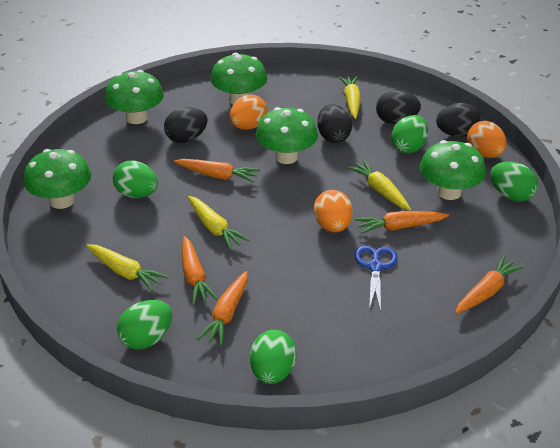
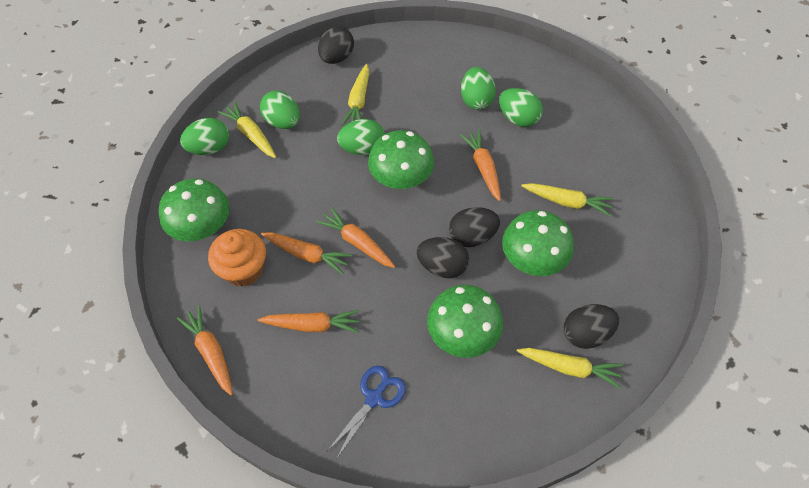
green mushroom: [24,149,91,209] [105,70,164,124] [211,53,267,104] [256,107,318,164] [419,140,486,200] = 5 -> [159,178,229,241] [368,130,434,189] [427,285,503,358] [502,210,574,276] = 4
orange cupcake: none = 0 -> [208,229,266,287] = 1
orange egg: [230,94,267,130] [314,190,353,232] [467,121,507,158] = 3 -> none = 0

